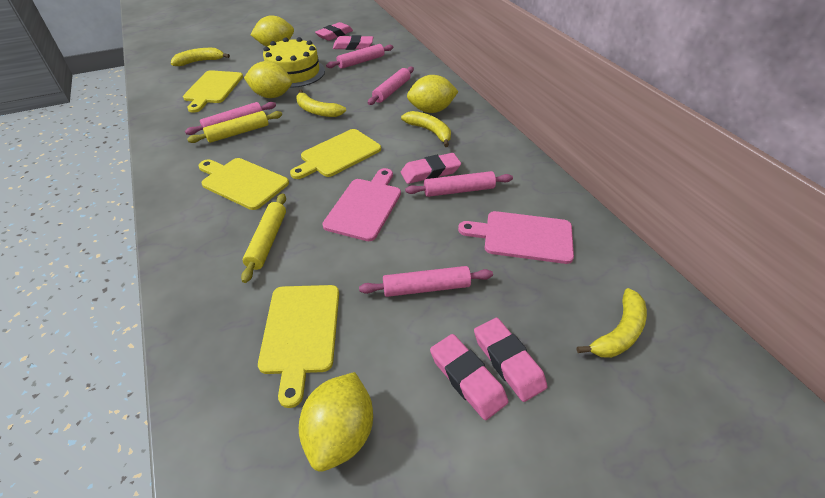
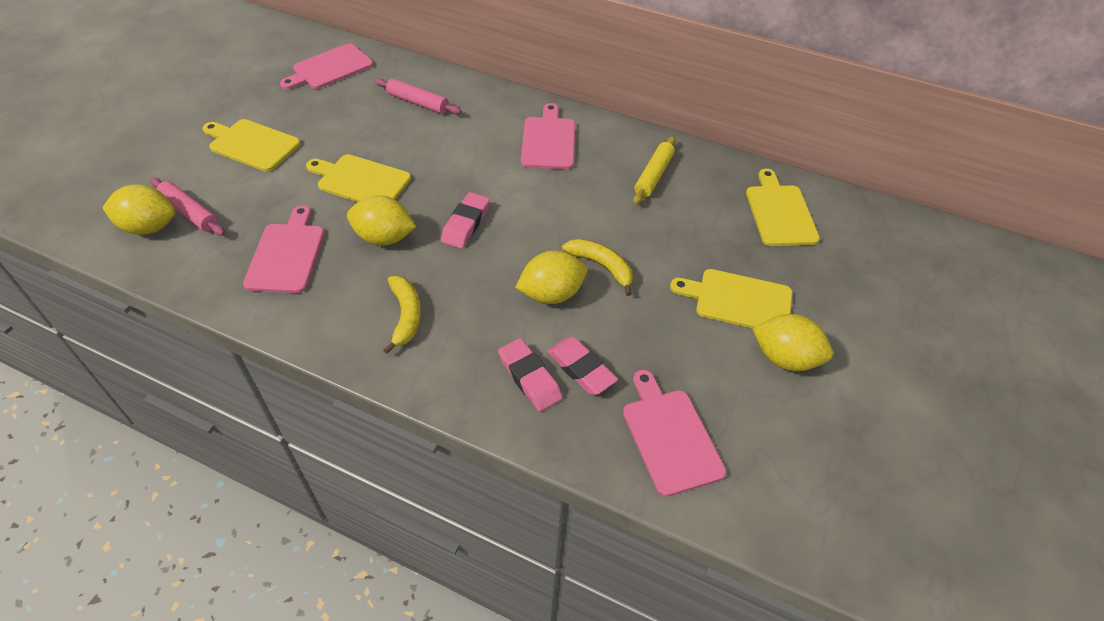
pink cutting board: [322,168,401,241] [458,211,574,264] = 2 -> [243,205,324,293] [280,44,373,90] [521,103,575,169] [623,370,726,497] = 4
pink eraser: [315,22,353,41] [333,35,373,50] [401,153,461,184] [430,334,508,420] [474,318,547,402] = 5 -> [441,192,490,248] [498,338,563,412] [547,337,618,395] = 3
pink rolling pin: [185,102,276,135] [326,44,394,69] [359,266,493,297] [368,67,414,105] [405,171,513,197] = 5 -> [150,178,225,236] [375,78,461,114] = 2
yellow banana: [171,48,230,66] [296,90,346,117] [401,111,451,147] [577,288,647,358] = 4 -> [383,276,421,354] [562,239,633,296] = 2
yellow cake: [263,37,325,88] = 1 -> none = 0
yellow rolling pin: [187,111,282,143] [241,193,286,283] = 2 -> [633,136,676,205] = 1

